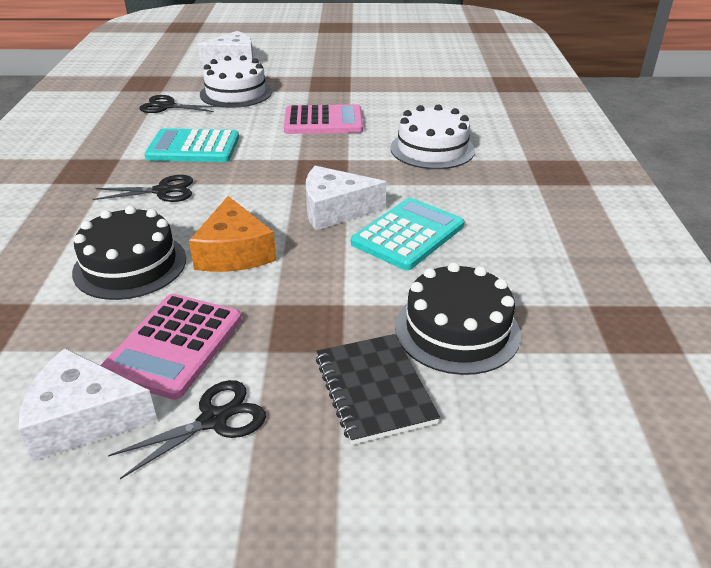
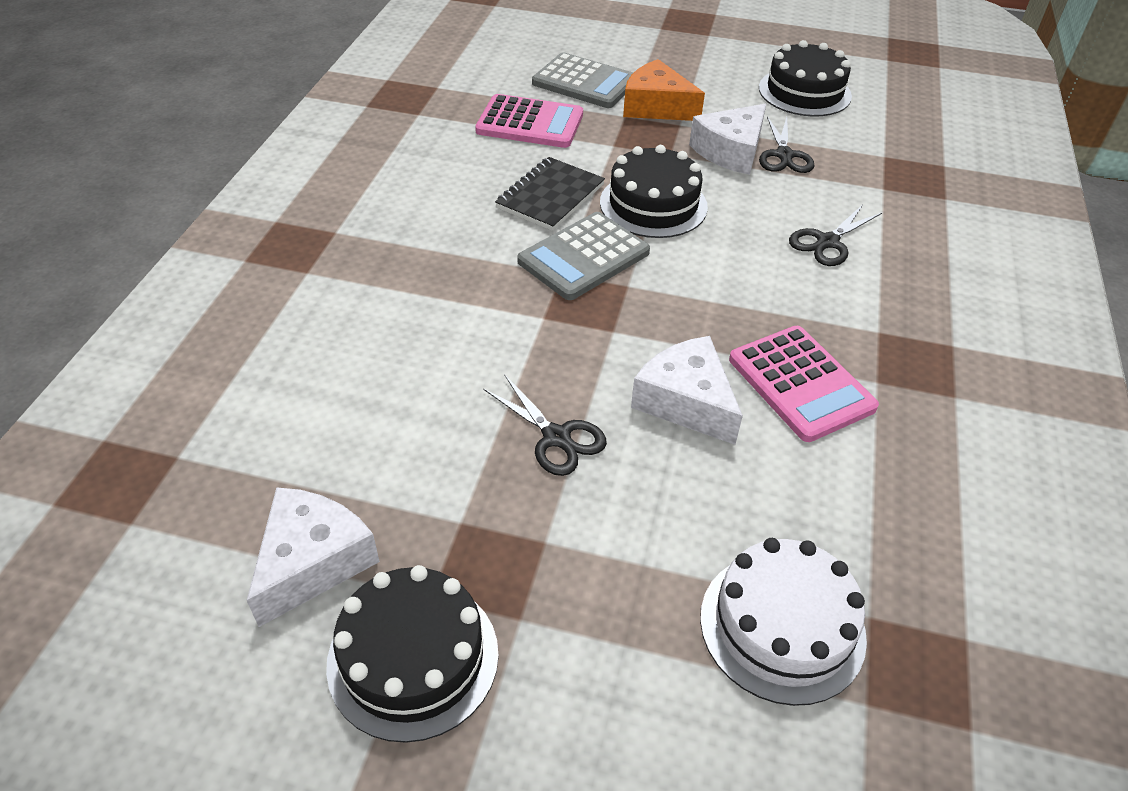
black cake: [72,206,186,300] [395,262,521,375] = 2 -> [326,565,499,743] [600,145,708,238] [759,40,852,117] = 3
grey calculator: none = 0 -> [517,212,650,300] [532,53,634,108] = 2
turquoise calculator: [144,128,239,162] [351,198,464,270] = 2 -> none = 0
white cake: [200,55,272,108] [390,104,475,169] = 2 -> [700,538,867,706] = 1

